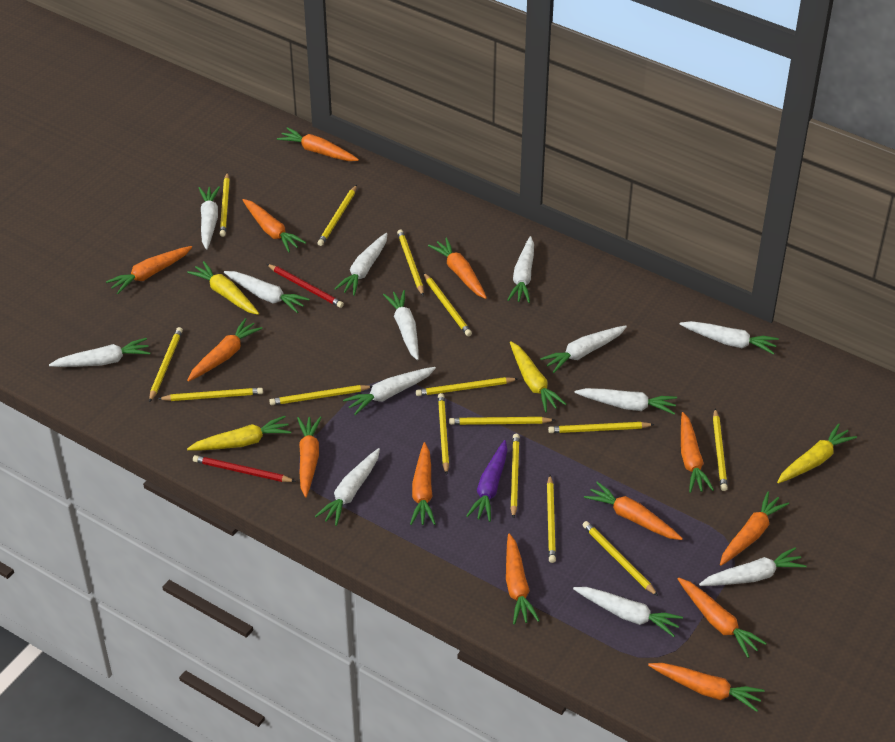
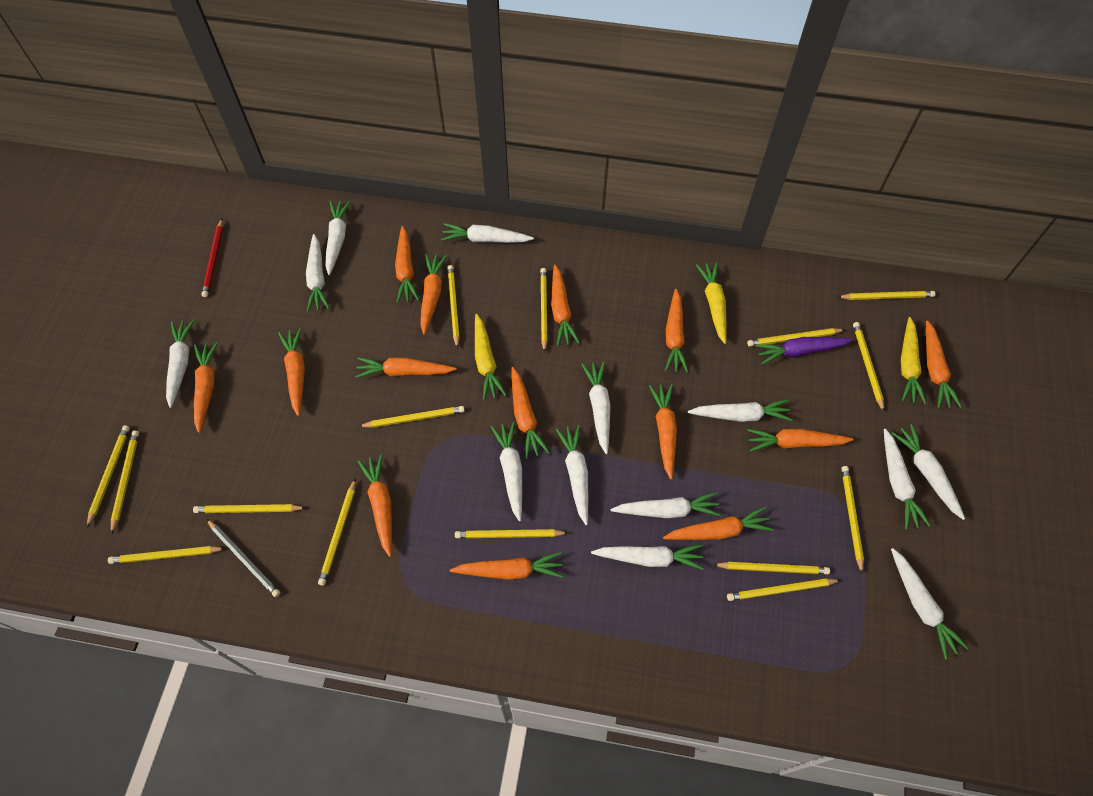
grey pencil: none = 0 -> [207,519,280,597] = 1
orange carrot: [106,246,192,294] [187,318,263,381] [243,199,306,252] [277,127,359,161] [297,416,322,497] [410,442,436,525] [428,238,487,299] [506,534,540,625] [584,482,683,540] [648,663,764,712] [678,578,767,658] [681,412,714,493] [720,492,789,566] = 13 -> [194,342,218,433] [278,328,305,416] [355,358,457,378] [358,454,392,557] [395,226,419,303] [420,254,447,334] [450,552,563,580] [511,367,550,459] [551,265,580,346] [649,384,677,480] [663,506,774,540] [665,289,688,373] [747,429,854,452] [926,321,962,408] = 14
red pencil: [193,455,296,482] [267,264,344,308] = 2 -> [202,219,223,297] = 1
yellow carrot: [187,261,259,315] [187,416,291,451] [510,341,567,412] [777,423,857,483] = 4 -> [475,314,507,400] [696,262,727,344] [901,317,926,404] = 3

